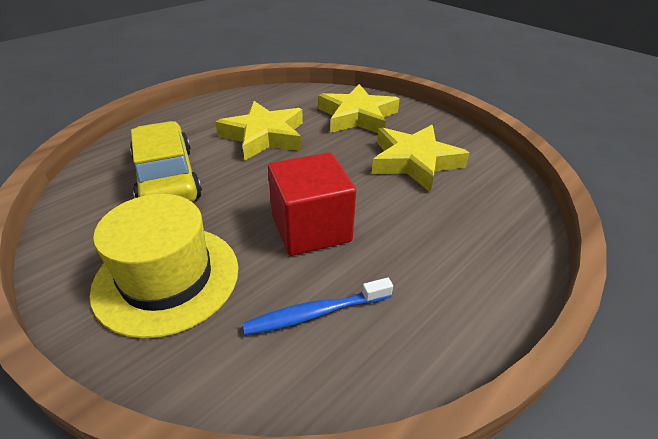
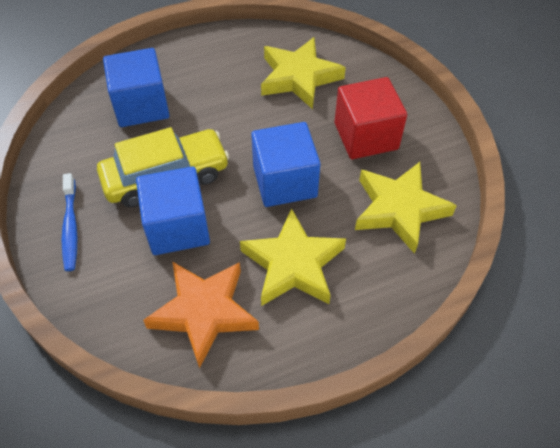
blue cube: none = 0 -> [103,48,170,127] [136,166,210,255] [251,122,320,207] = 3
orange star: none = 0 -> [143,261,259,369] = 1
yellow hat: [90,194,239,339] = 1 -> none = 0

